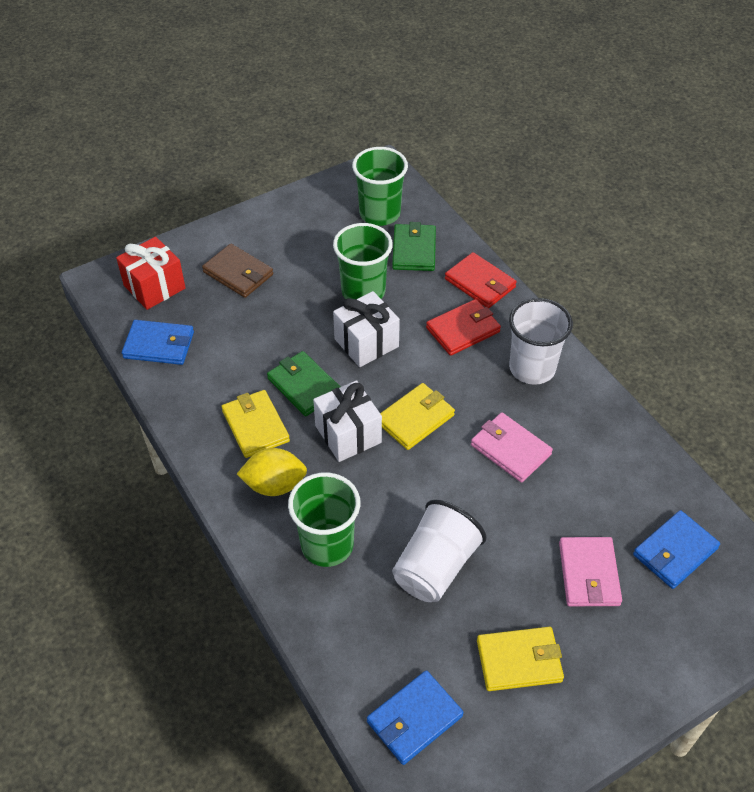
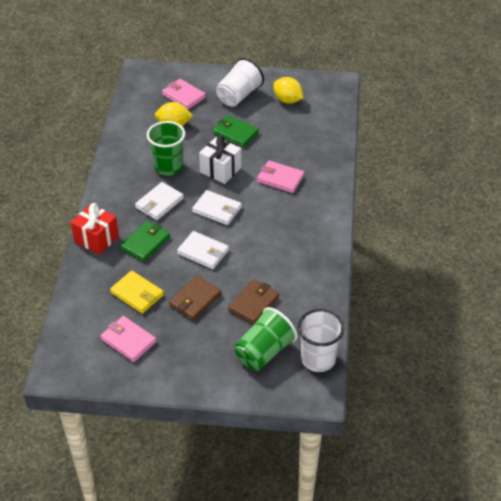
blue wallet: [122,320,194,365] [367,670,464,765] [633,510,720,589] = 3 -> none = 0
brown wallet: [202,244,273,298] = 1 -> [169,275,222,320] [228,279,279,324] = 2
green cup: [288,473,360,567] [333,223,393,299] [352,147,408,226] = 3 -> [147,121,185,176] [234,307,298,371] = 2
pink wallet: [471,412,553,483] [559,537,622,606] = 2 -> [100,316,156,362] [162,79,206,110] [257,161,304,193] = 3
red wallet: [426,299,501,356] [445,252,517,308] = 2 -> none = 0
white gift: [313,380,382,462] [333,291,400,367] = 2 -> [199,135,241,184] = 1
white wallet: none = 0 -> [135,182,184,220] [177,231,229,269] [192,190,242,225] = 3
yellow lemon: [237,448,307,496] = 1 -> [155,102,193,126] [273,77,303,104] = 2
yellow wallet: [221,390,290,458] [380,383,455,450] [477,627,564,691] = 3 -> [110,271,164,314] = 1

